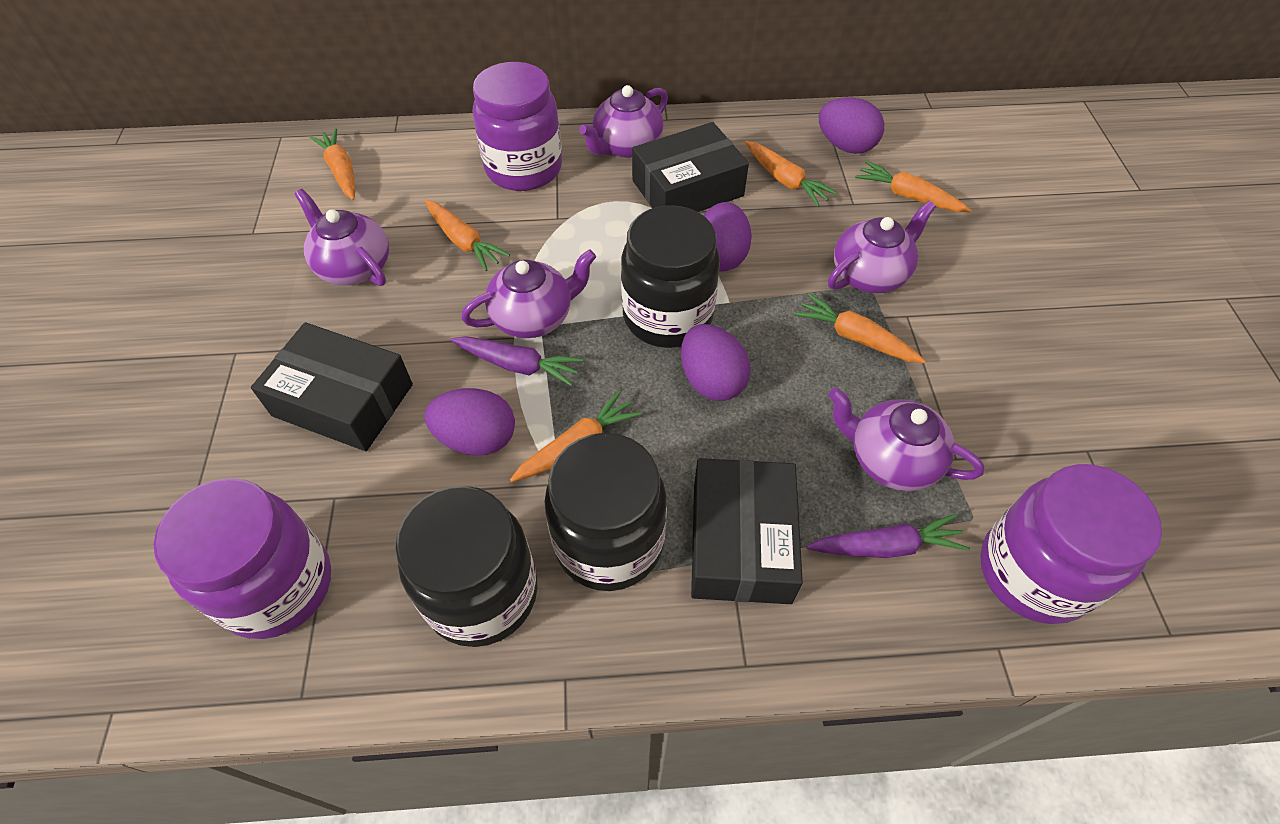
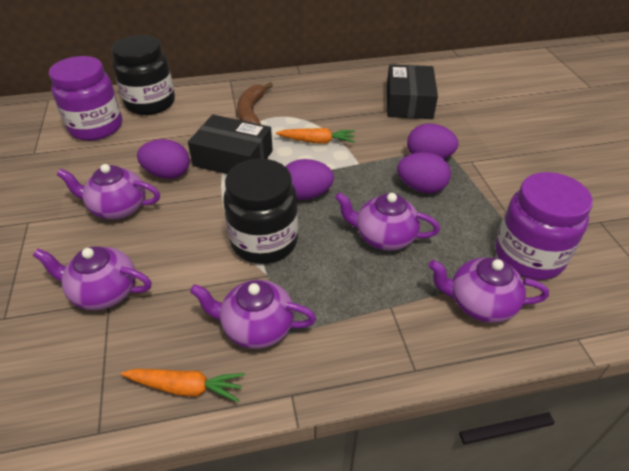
black box: [251,322,413,451] [632,122,749,212] [691,458,803,604] = 3 -> [188,115,273,174] [387,64,438,119] = 2
black jar: [395,486,538,647] [544,433,667,591] [621,205,720,348] = 3 -> [111,35,175,115] [223,159,298,264] = 2
brown banana: none = 0 -> [237,82,273,125] = 1
orange carrot: [310,128,355,200] [425,200,510,271] [510,391,642,482] [745,141,838,207] [795,293,925,363] [855,161,971,212] = 6 -> [121,369,245,402] [276,128,355,144] = 2
purple carrot: [450,336,583,386] [806,514,970,558] = 2 -> none = 0
purple jar: [153,478,331,639] [472,62,562,191] [980,464,1162,624] = 3 -> [49,56,122,141] [495,172,593,280] = 2

